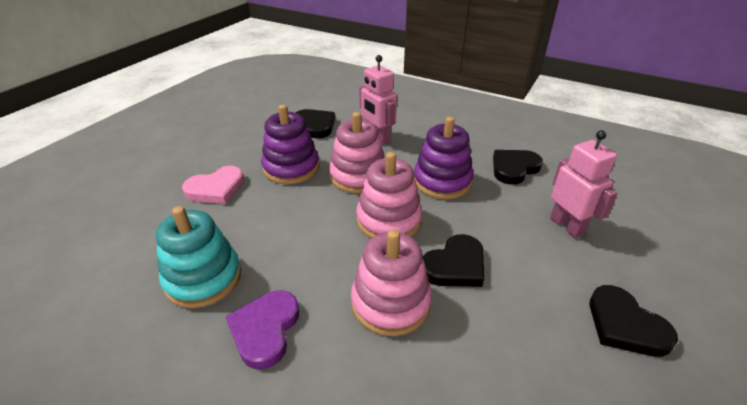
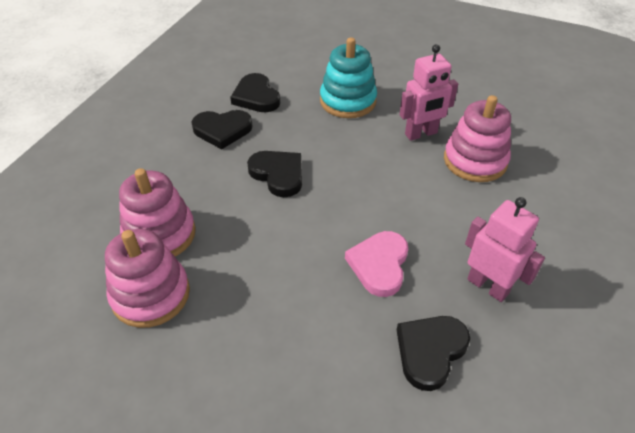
purple heart: [225,290,299,369] = 1 -> none = 0
purple stacking toy: [261,105,319,184] [414,117,474,199] = 2 -> none = 0

